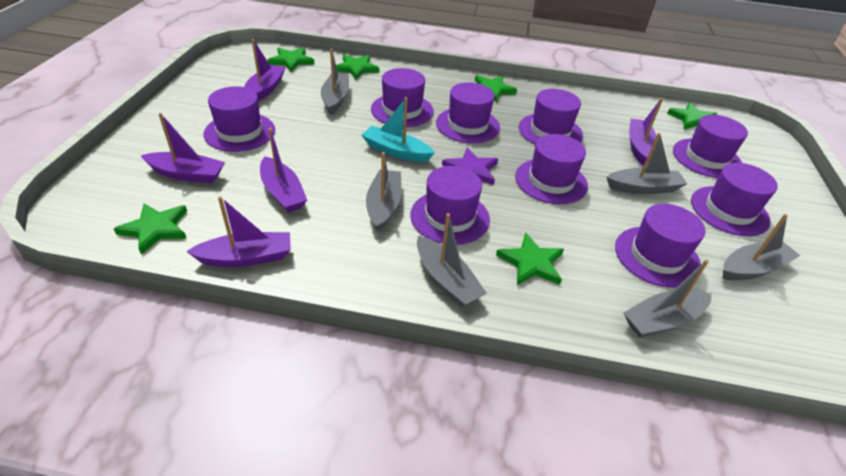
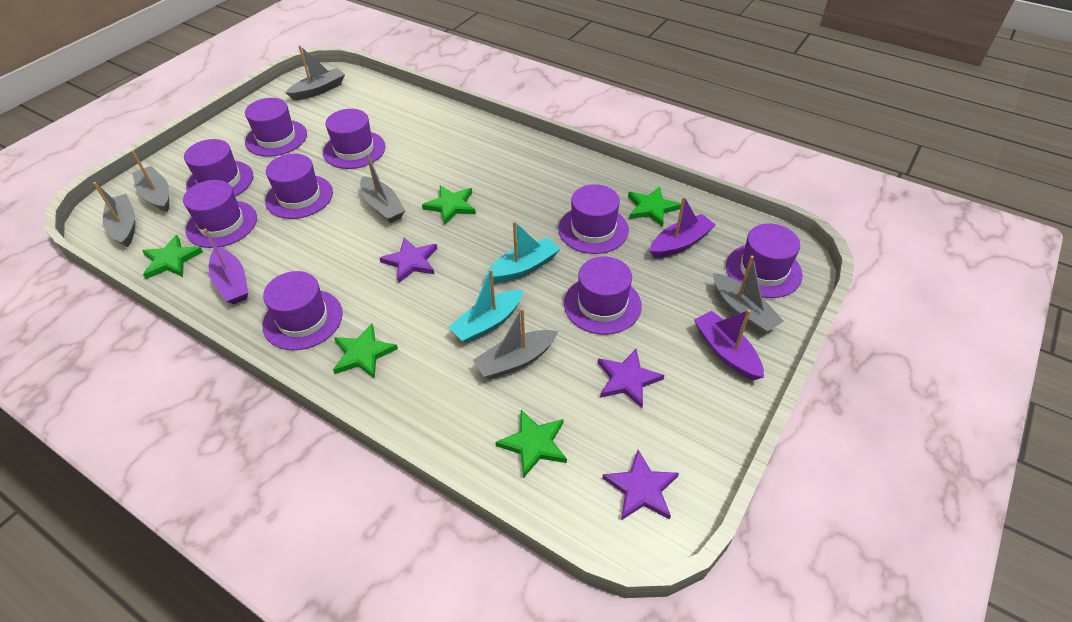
green star: [114,203,187,255] [267,47,314,72] [336,54,379,80] [475,75,517,102] [496,232,564,285] [667,102,717,129] = 6 -> [142,235,203,279] [333,324,398,379] [422,185,476,225] [495,410,567,477] [628,186,681,227] = 5
purple boat: [140,113,225,183] [186,196,291,267] [244,39,285,101] [260,128,307,212] [629,98,663,165] = 5 -> [203,228,248,304] [650,196,716,258] [694,309,764,380] = 3
purple star: [442,148,498,185] = 1 -> [380,238,437,283] [598,349,664,408] [602,450,679,520] = 3
turquoise boat: [362,97,435,162] = 1 -> [448,269,523,343] [485,221,560,282] = 2

